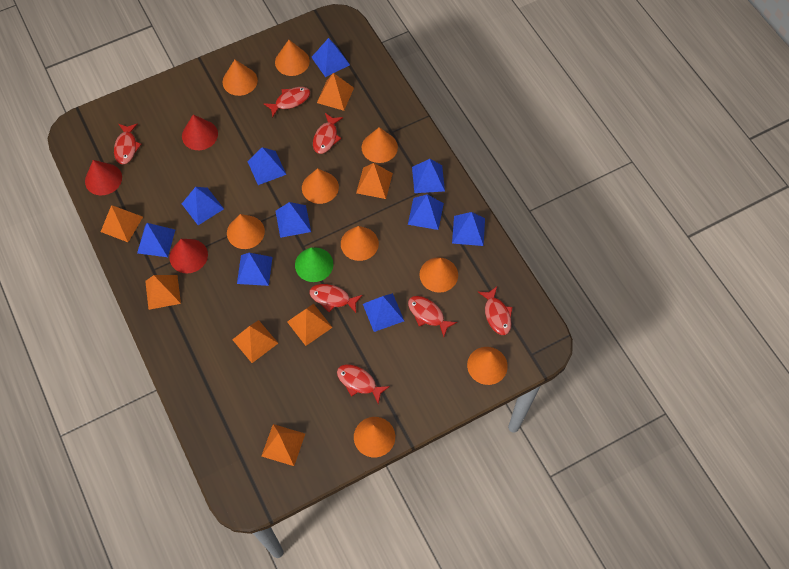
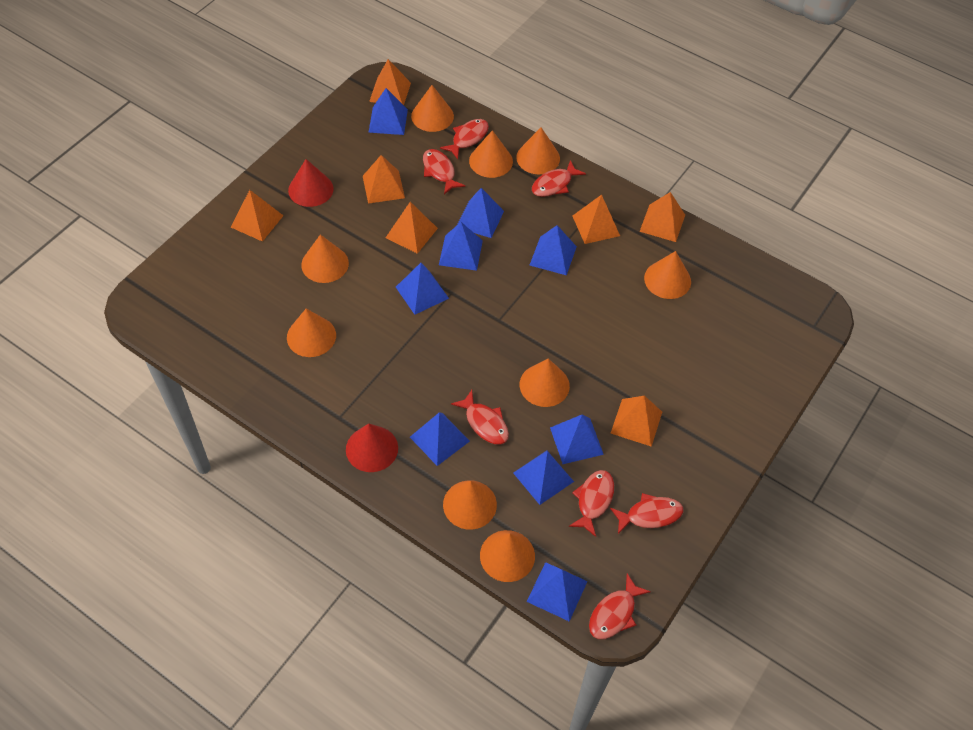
blue pyramid: [137,223,175,257] [182,187,224,225] [237,253,272,286] [247,147,286,185] [275,202,311,238] [311,38,350,77] [363,293,404,332] [408,194,444,230] [412,159,445,193] [452,212,485,246] = 10 -> [368,88,408,135] [396,263,449,315] [410,412,470,466] [439,222,483,271] [457,188,504,238] [513,451,574,505] [527,562,588,622] [530,225,577,275] [550,415,604,464] = 9
green cone: [295,247,333,282] = 1 -> none = 0
red cone: [85,160,122,195] [169,239,208,273] [182,115,218,150] = 3 -> [288,159,334,207] [346,423,398,472] = 2

